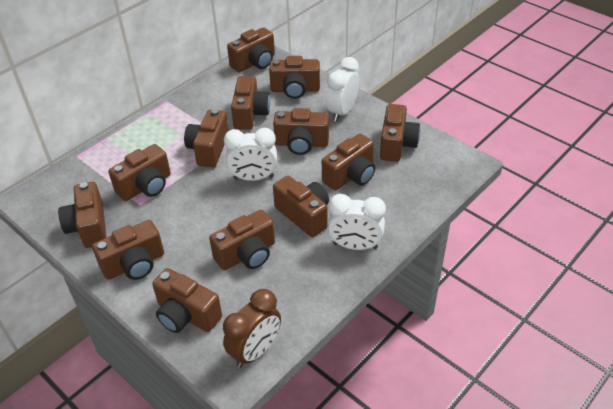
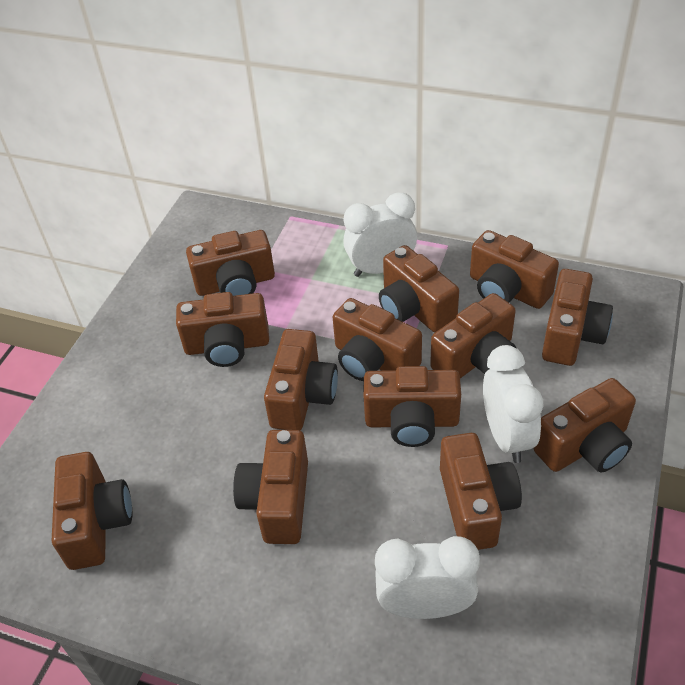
brown clock: [223,289,281,368] = 1 -> none = 0

